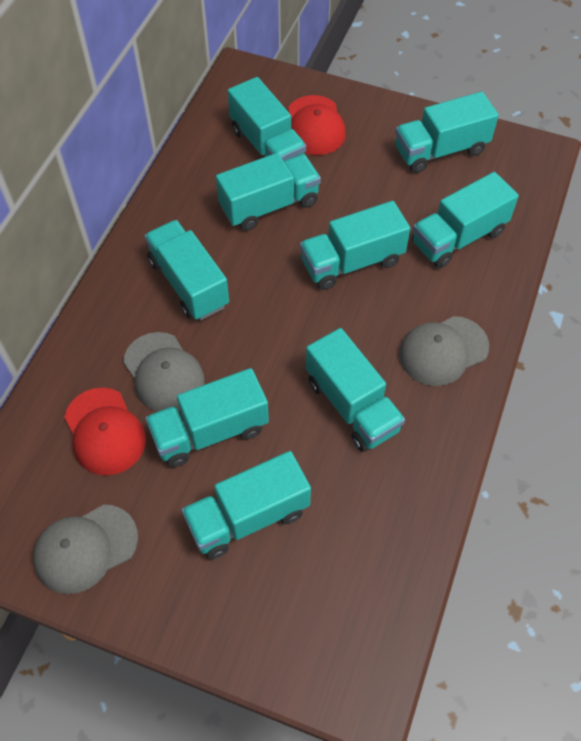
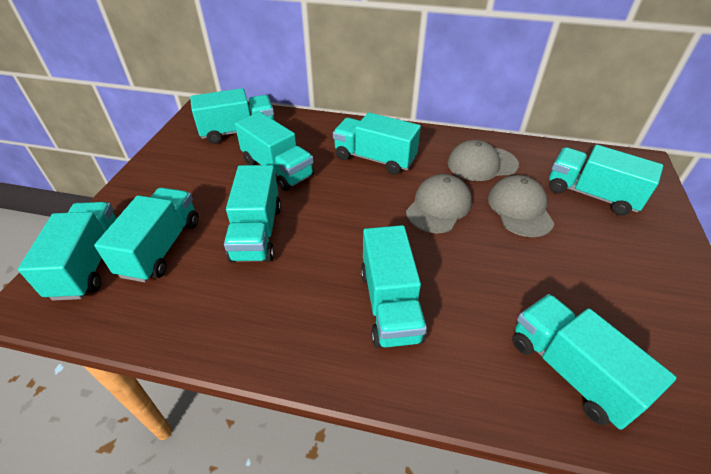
red cap: [64,388,146,476] [288,95,346,155] = 2 -> none = 0

